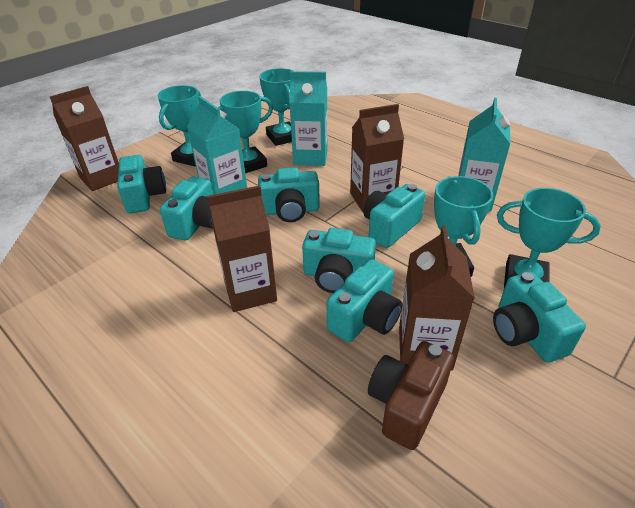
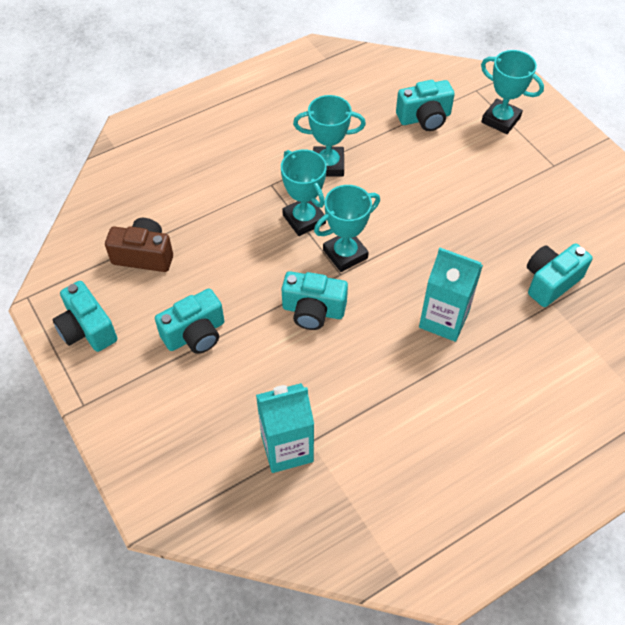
brown carton: [50,86,119,191] [207,185,277,312] [350,104,404,212] [399,226,475,370] = 4 -> none = 0
turquoise camera: [117,155,166,213] [160,176,214,240] [258,167,320,222] [302,228,376,293] [327,259,402,342] [363,184,425,248] [493,272,586,363] = 7 -> [53,281,117,352] [155,289,224,354] [282,271,348,330] [396,80,455,131] [527,243,593,307] = 5
turquoise carton: [187,96,247,194] [289,71,328,166] [458,98,510,212] = 3 -> [256,383,314,473] [419,248,483,342] = 2
turquoise trophy: [157,85,201,167] [218,91,273,173] [259,68,293,146] [434,176,493,277] [497,188,601,288] = 5 -> [281,149,327,236] [293,95,366,177] [314,185,380,272] [481,50,544,134] = 4

